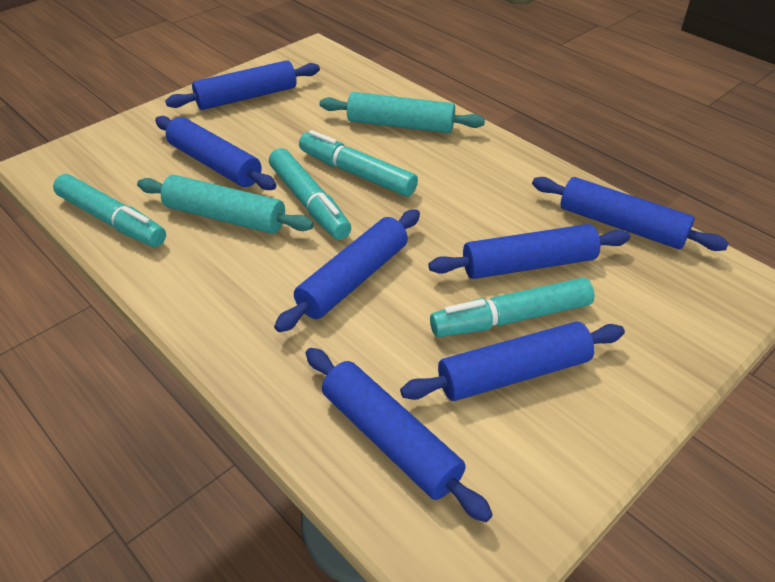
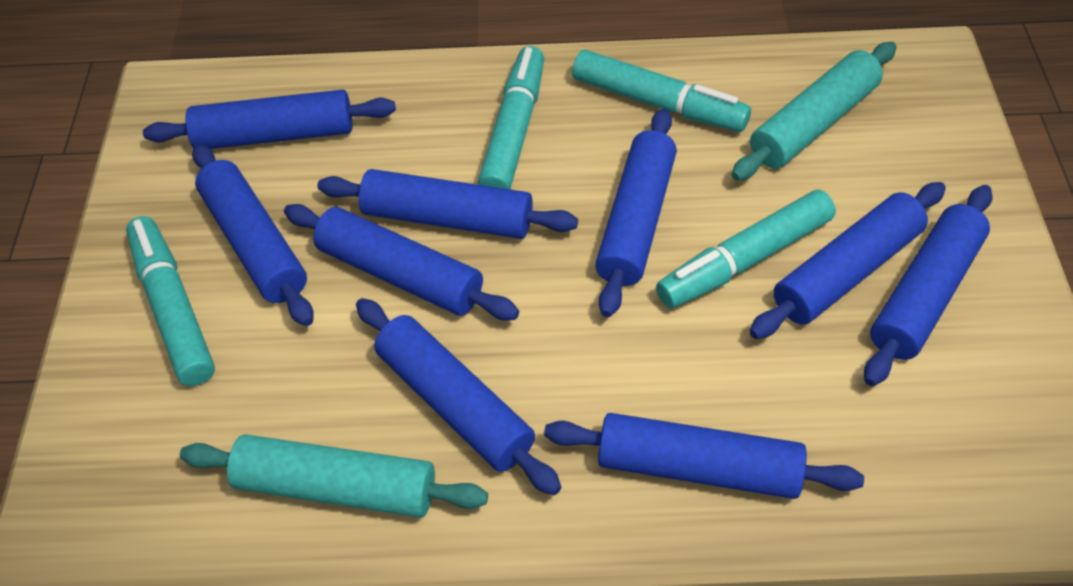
blue rolling pin: [155,116,276,190] [165,60,320,110] [274,209,420,332] [306,348,493,522] [400,322,625,401] [429,224,630,279] [532,177,729,251] = 7 -> [143,90,396,149] [192,144,314,326] [284,204,519,321] [318,169,578,239] [356,298,561,495] [544,413,864,499] [595,108,677,317] [749,182,946,339] [864,185,993,386] = 9

